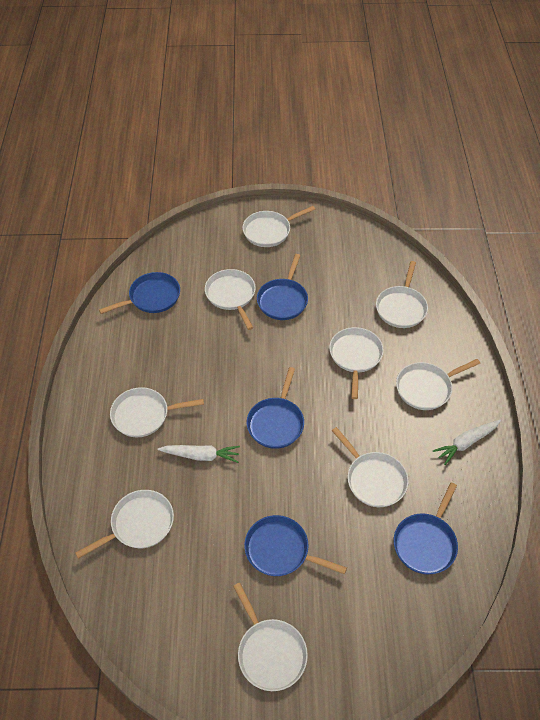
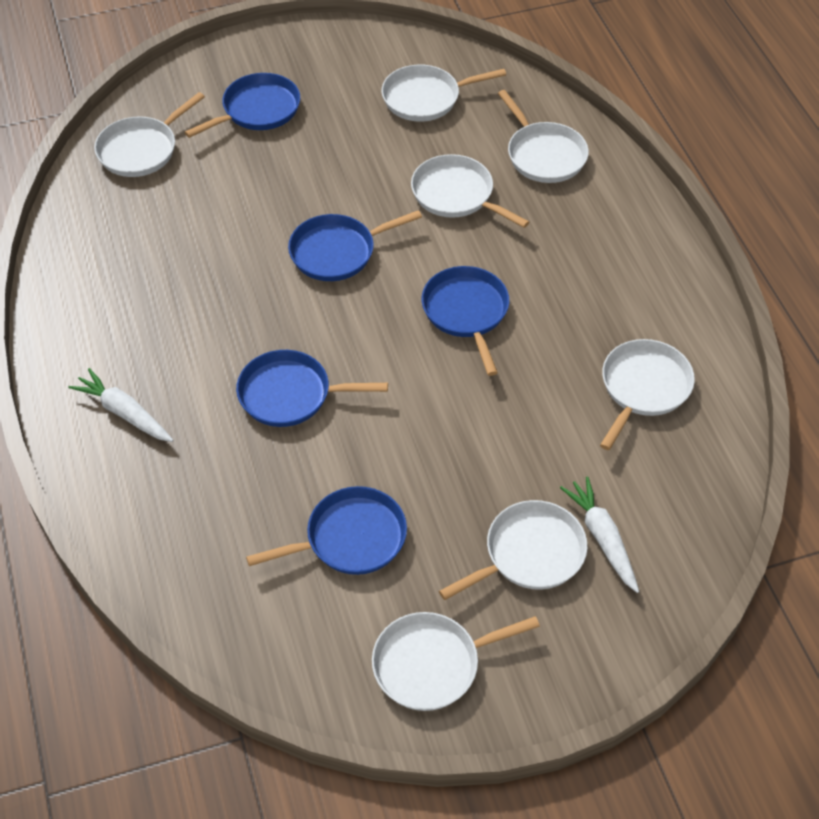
white pan: [75,490,174,559] [110,387,204,437] [205,269,256,330] [233,583,308,691] [243,206,315,247] [329,327,384,399] [332,427,409,507] [376,261,428,328] [396,359,480,410] = 9 -> [94,92,205,177] [372,612,540,711] [382,65,506,122] [411,154,529,228] [439,500,588,600] [498,90,589,183] [600,339,695,450] = 7

